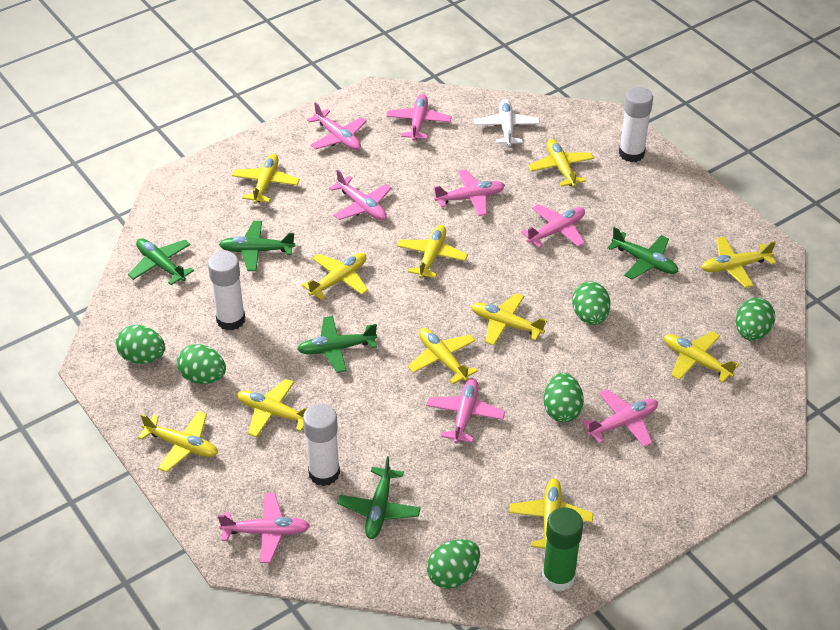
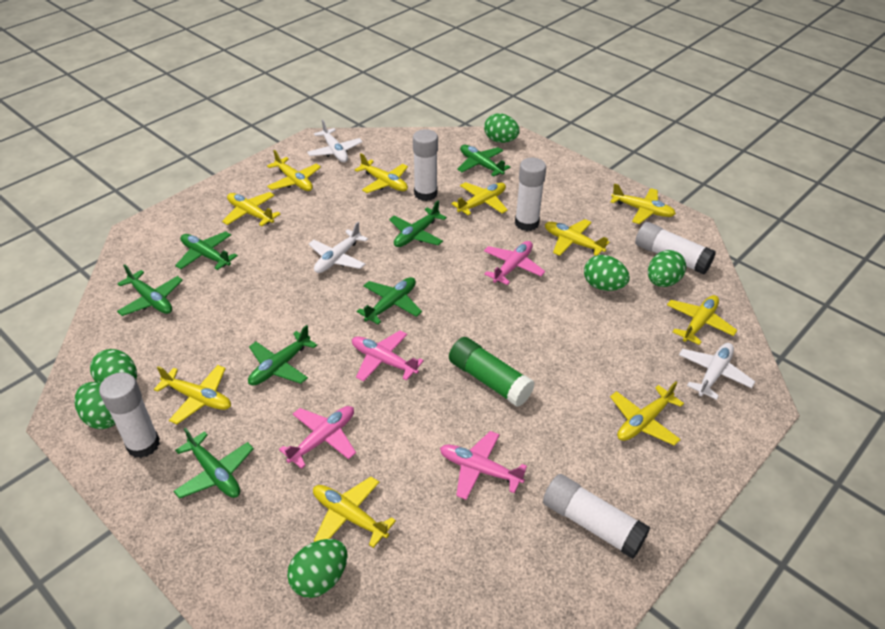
green plane: [128,239,194,285] [219,221,295,271] [297,316,377,373] [337,456,421,539] [607,227,679,279] = 5 -> [117,264,183,316] [174,428,254,499] [175,231,238,270] [248,325,317,385] [357,277,422,324] [389,200,447,247] [457,145,510,177] = 7
pink plane: [218,493,310,563] [307,102,367,150] [329,169,392,220] [386,94,452,141] [426,378,505,444] [433,170,505,216] [521,204,585,248] [582,389,658,447] = 8 -> [279,406,356,469] [352,330,424,382] [440,431,527,500] [484,241,545,285] = 4
white glue stick: [208,251,245,330] [303,404,340,486] [619,87,653,162] = 3 -> [99,372,160,458] [413,129,438,201] [515,158,546,231] [543,474,650,559] [635,222,716,275] = 5
white plane: [474,99,540,146] = 1 -> [307,120,363,162] [309,222,368,273] [679,343,755,400] = 3
yellow plane: [138,411,218,472] [232,154,300,204] [237,379,307,437] [302,253,368,300] [397,225,468,278] [408,328,478,384] [471,293,547,345] [509,478,593,551] [528,139,594,187] [664,331,739,383] [701,237,776,288] = 11 -> [154,365,231,424] [222,192,281,226] [267,150,321,191] [313,477,396,548] [355,153,408,193] [451,182,508,215] [545,219,609,256] [610,183,676,224] [610,382,684,446] [667,295,737,345] = 10

